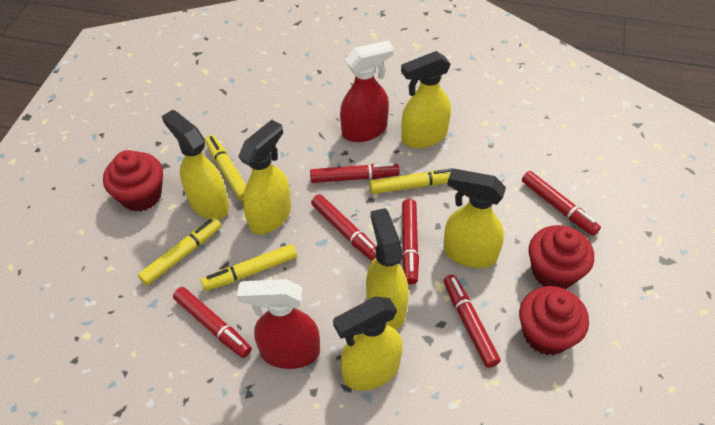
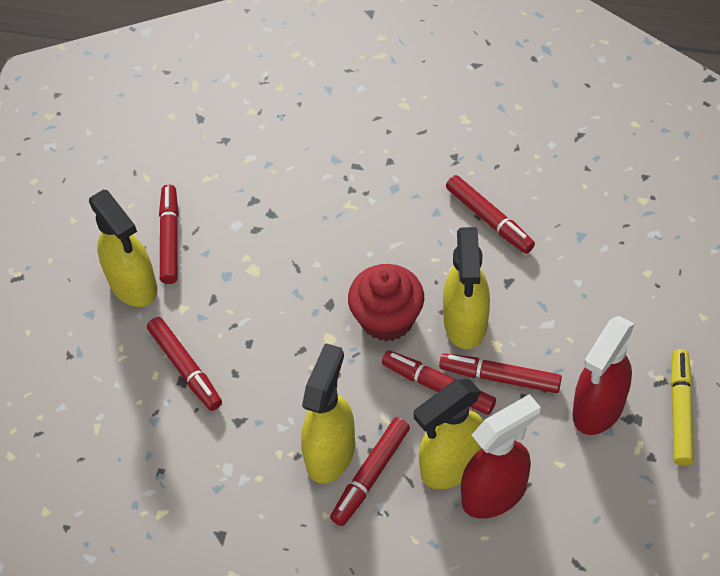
red cupcake: [103,150,163,212] [519,286,589,355] [529,225,594,289] = 3 -> [348,264,424,341] = 1
yellow marker: [138,217,221,286] [201,244,297,291] [205,135,246,202] [369,168,453,194] = 4 -> [670,349,694,466] = 1
yellow spray bottle: [162,110,229,219] [238,120,291,234] [333,296,403,391] [366,208,409,330] [401,51,451,148] [443,169,506,268] = 6 -> [89,190,157,307] [301,343,355,484] [414,379,484,489] [443,227,490,349] = 4

